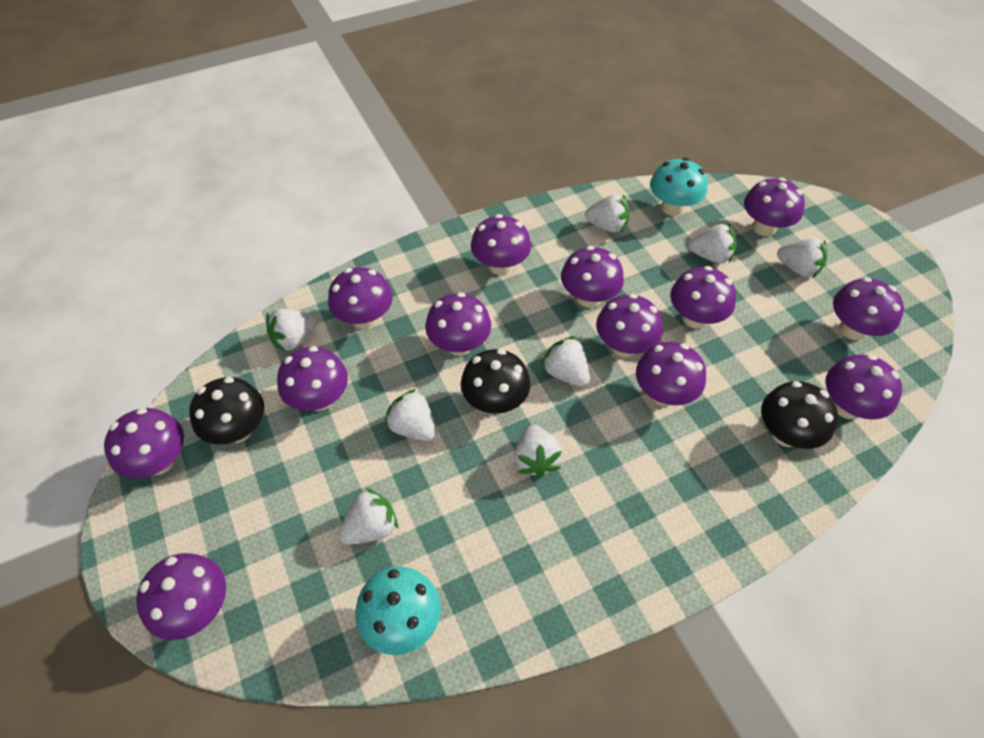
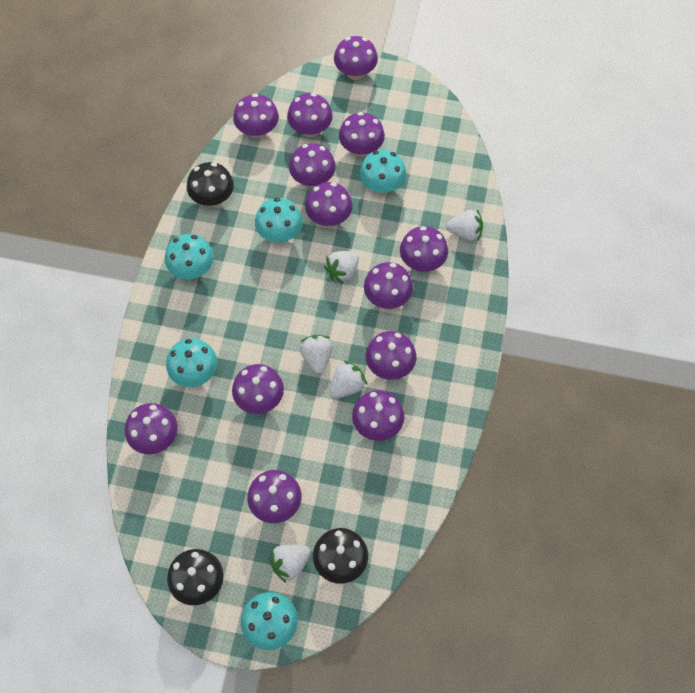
turquoise mushroom: [355,566,441,655] [650,158,708,216] = 2 -> [165,234,214,280] [166,338,217,387] [241,592,298,650] [255,198,303,243] [360,150,406,194] = 5
white strawberry: [266,309,317,352] [338,488,398,545] [385,389,436,441] [514,425,562,479] [541,336,590,386] [585,194,630,233] [688,224,737,263] [777,238,827,279] = 8 -> [269,544,311,583] [299,335,333,374] [324,251,359,284] [329,360,367,398] [446,209,483,241] = 5

